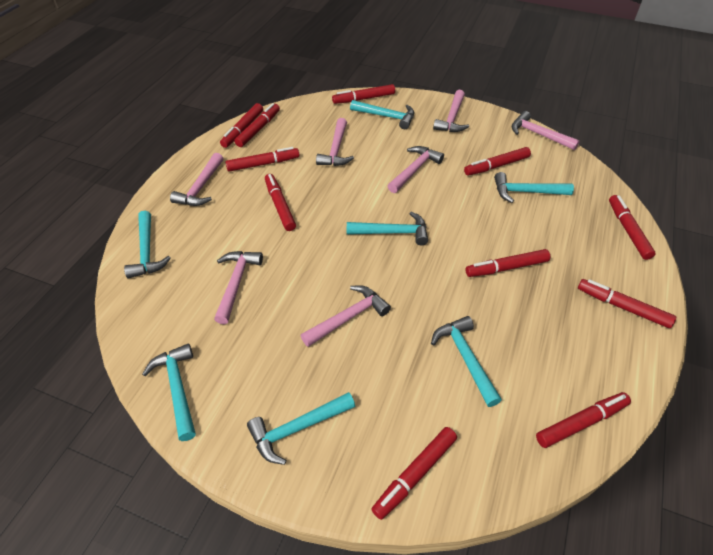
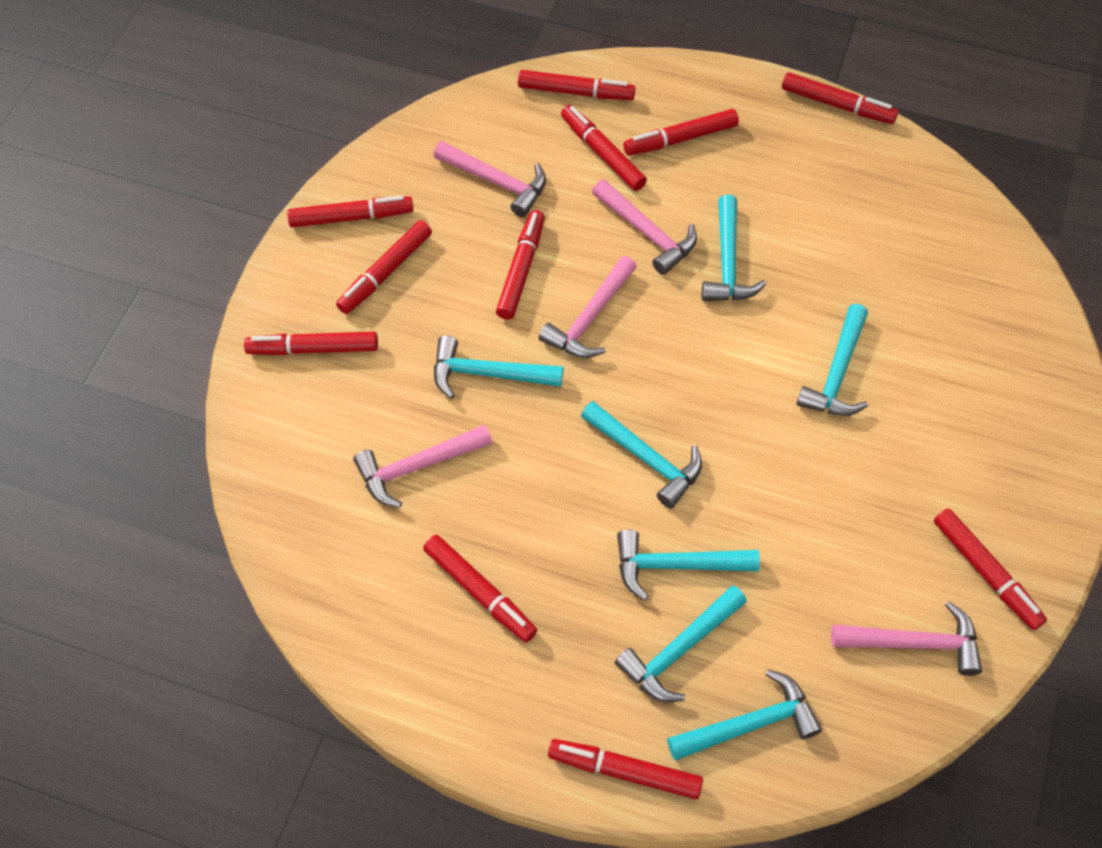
pink hammer: [170,153,223,206] [214,251,263,324] [300,285,391,347] [316,118,354,166] [388,146,444,193] [433,90,469,132] [512,111,580,150] = 7 -> [353,424,492,508] [434,141,546,217] [539,256,637,358] [592,179,697,275] [831,601,982,676] = 5

